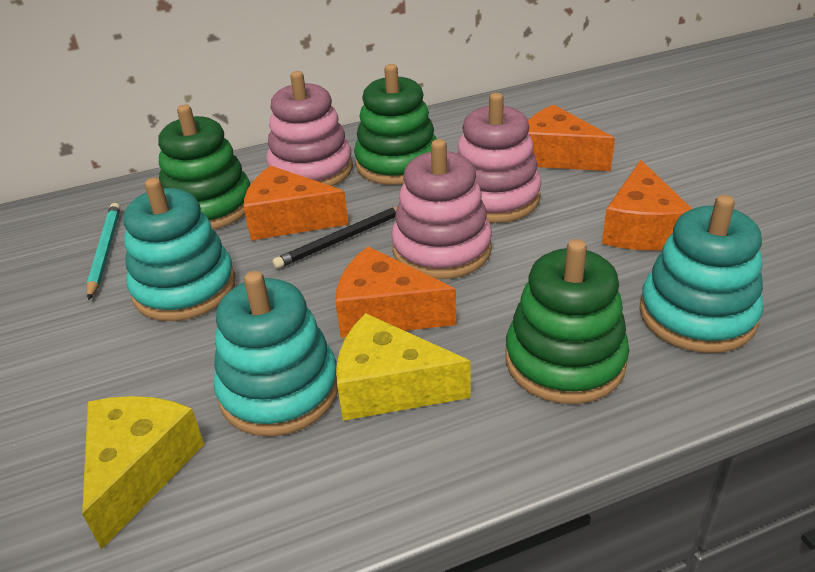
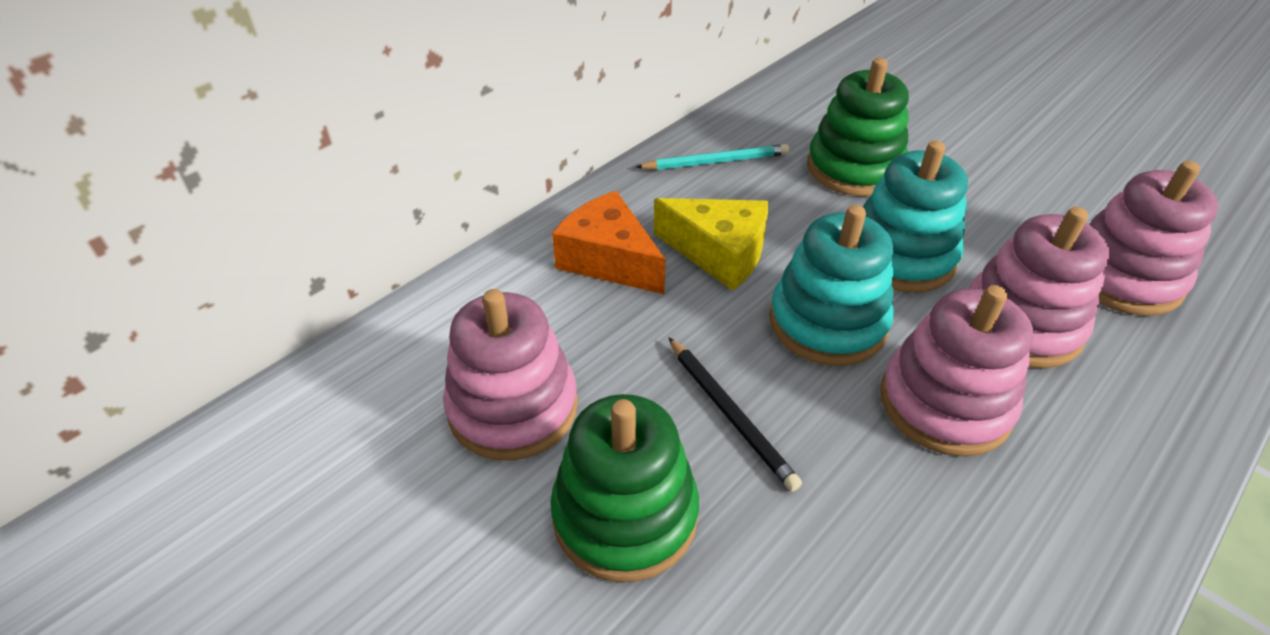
green stacking toy: [158,105,250,230] [354,64,437,185] [506,239,629,404] = 3 -> [550,394,699,582] [807,58,909,196] = 2
orange cheese: [244,166,349,240] [335,246,456,338] [528,105,615,171] [602,160,692,250] = 4 -> [552,191,666,294] = 1
pink stacking toy: [266,71,353,186] [391,139,492,279] [458,93,541,223] = 3 -> [443,289,578,461] [880,285,1033,457] [968,207,1110,368] [1090,161,1218,316] = 4
turquoise stacking toy: [123,178,235,321] [213,271,338,436] [639,195,763,353] = 3 -> [769,205,894,366] [863,141,968,293] = 2
yellow cheese: [82,396,204,550] [336,313,470,421] = 2 -> [654,198,768,291] = 1

